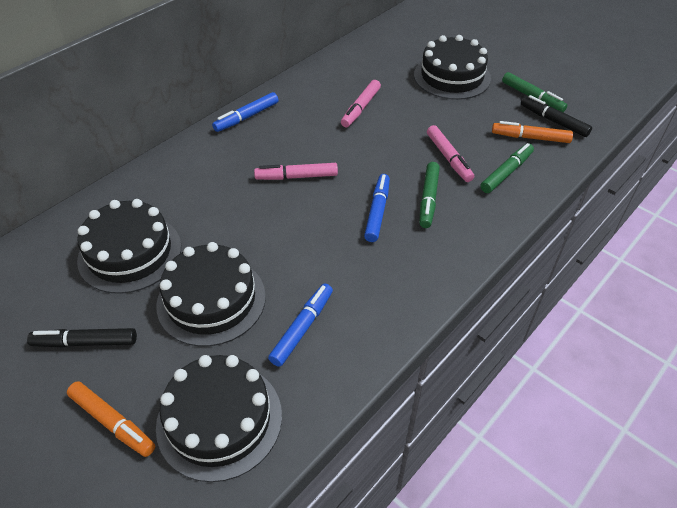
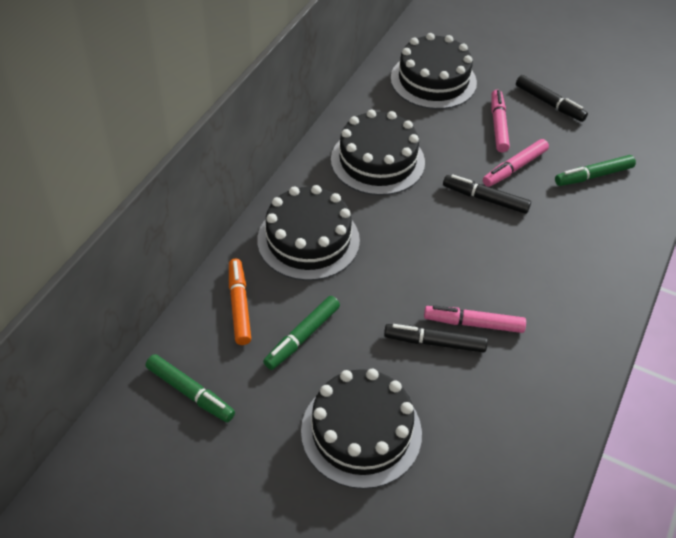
black marker: [27,328,137,348] [521,95,592,137] = 2 -> [384,324,488,353] [443,174,531,214] [516,75,588,122] = 3
blue marker: [212,92,278,132] [268,283,333,367] [364,174,390,242] = 3 -> none = 0
orange marker: [67,381,155,457] [492,121,573,143] = 2 -> [229,259,251,345] = 1

